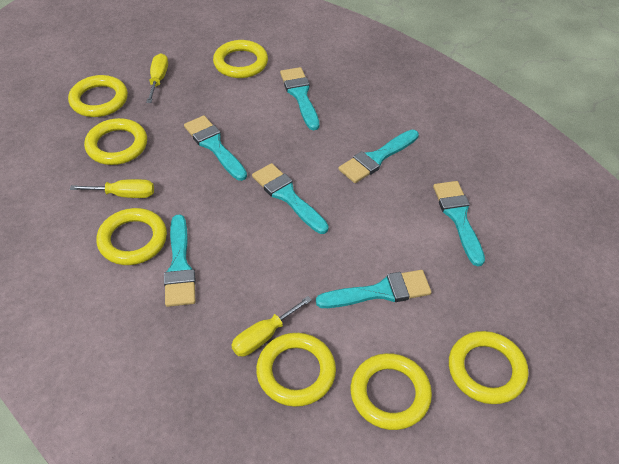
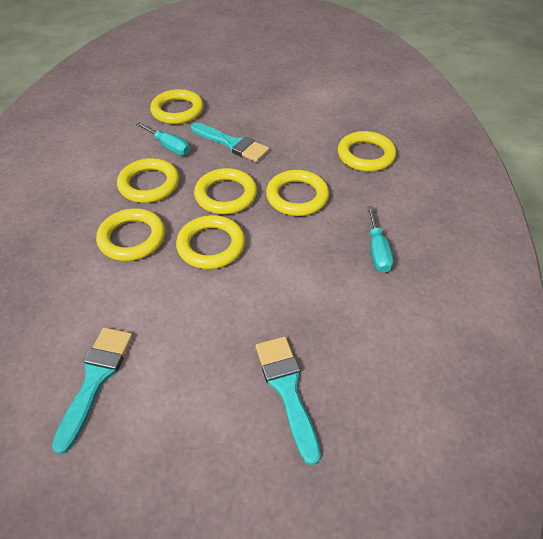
turquoise brush: [164,215,196,307] [184,116,247,181] [252,163,329,234] [280,67,319,130] [316,270,432,308] [339,130,419,183] [433,181,485,266] = 7 -> [52,327,133,454] [191,123,270,162] [256,336,321,465] = 3
turquoise screwdriver: none = 0 -> [136,122,190,155] [367,206,393,273] = 2
yellow screwdriver: [70,179,154,198] [146,53,168,103] [231,296,312,357] = 3 -> none = 0

